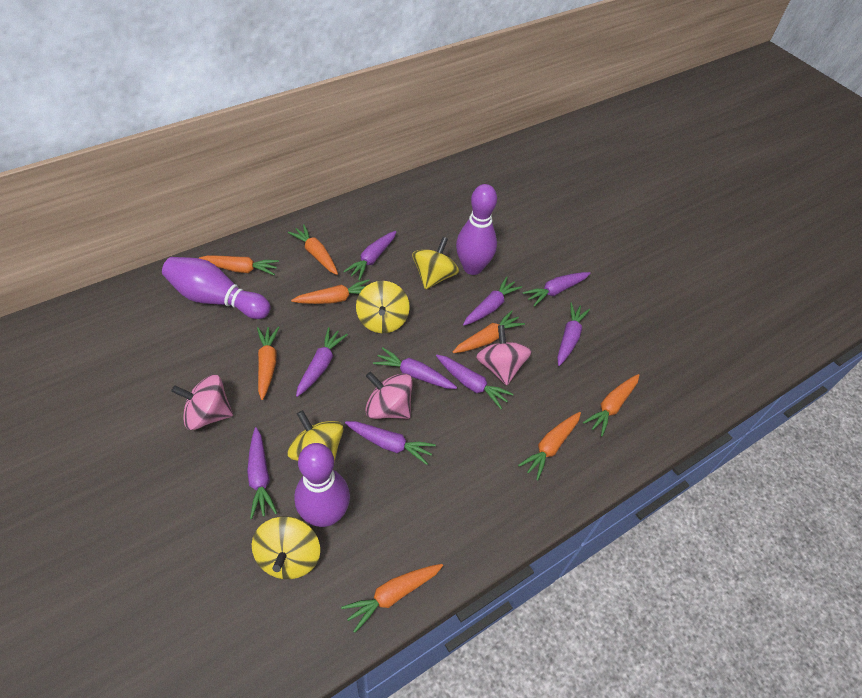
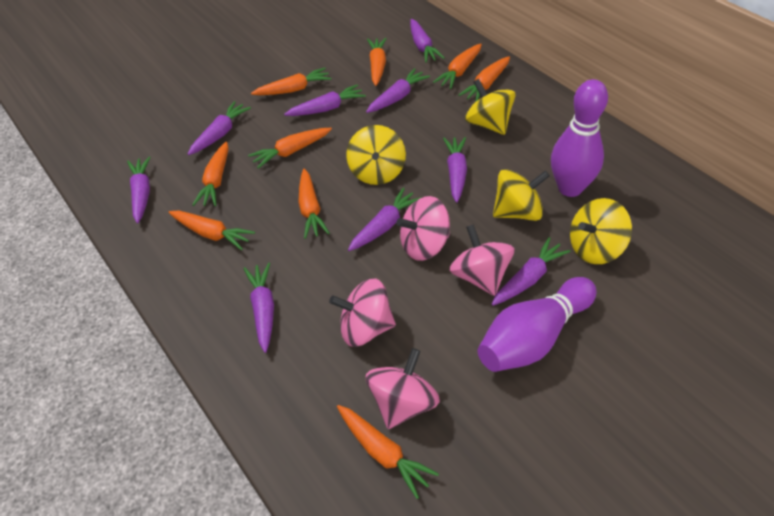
orange carrot: [199,255,279,275] [257,327,279,400] [288,224,338,275] [291,279,369,304] [341,564,443,633] [453,310,525,353] [518,412,581,480] [583,374,639,436] = 8 -> [169,210,255,250] [192,142,229,206] [248,128,332,169] [251,68,331,95] [298,169,329,239] [337,405,439,499] [367,38,387,86] [433,44,482,89] [458,56,510,102] = 9
pink spinning top: [171,375,233,430] [366,372,413,419] [476,325,532,385] = 3 -> [329,279,396,347] [366,348,440,429] [396,196,450,261] [449,224,515,296] = 4
purple bowling pin: [162,257,271,319] [294,443,350,527] [456,184,497,275] = 3 -> [478,277,596,372] [551,79,608,197] = 2

